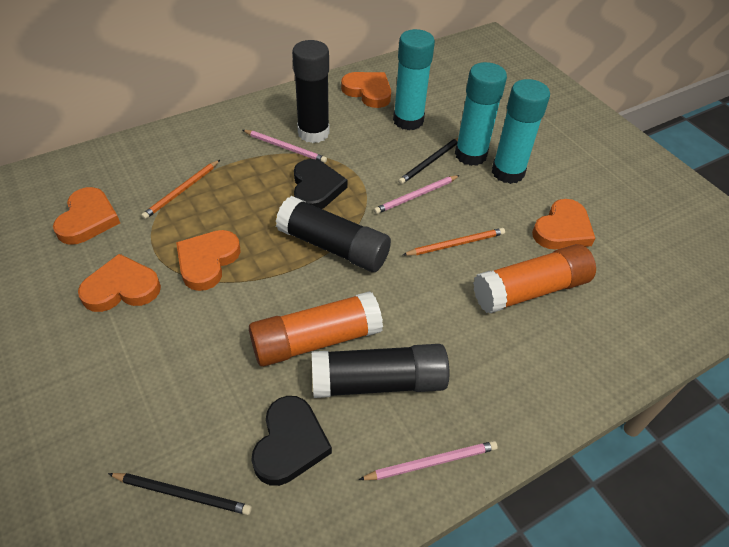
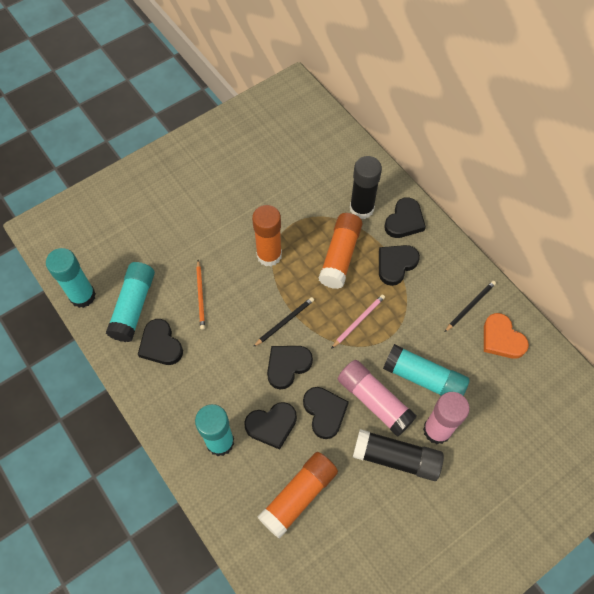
black glue stick: [276,196,391,272] [292,40,330,143] [312,344,449,398] = 3 -> [350,156,382,219] [353,429,444,481] = 2
black heart: [251,396,332,486] [294,159,347,209] = 2 -> [138,319,183,365] [244,402,297,450] [267,346,313,389] [303,387,349,439] [379,245,420,286] [384,197,426,238] = 6
orange glue stick: [249,291,383,367] [473,244,596,313] = 2 -> [252,205,282,267] [258,452,338,539] [319,213,363,289] = 3
orange heart: [53,187,120,245] [78,254,161,312] [176,230,241,291] [341,72,391,108] [532,199,595,249] = 5 -> [484,313,529,359] = 1
orange pencil: [141,160,220,219] [403,228,505,256] = 2 -> [196,260,205,330] = 1
pink glue stick: none = 0 -> [338,360,417,437] [423,392,470,444] = 2
pink pencil: [243,130,327,163] [359,441,498,480] [374,175,460,214] = 3 -> [331,294,385,349] = 1
turquoise glue stick: [393,29,435,130] [455,62,507,166] [492,79,550,184] = 3 -> [46,248,96,308] [106,262,155,342] [195,404,234,456] [383,344,470,396] = 4

